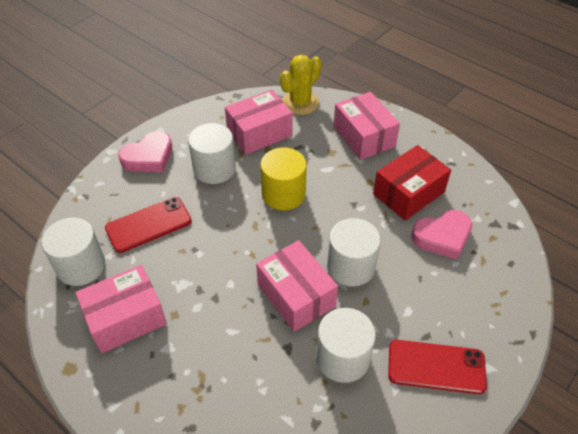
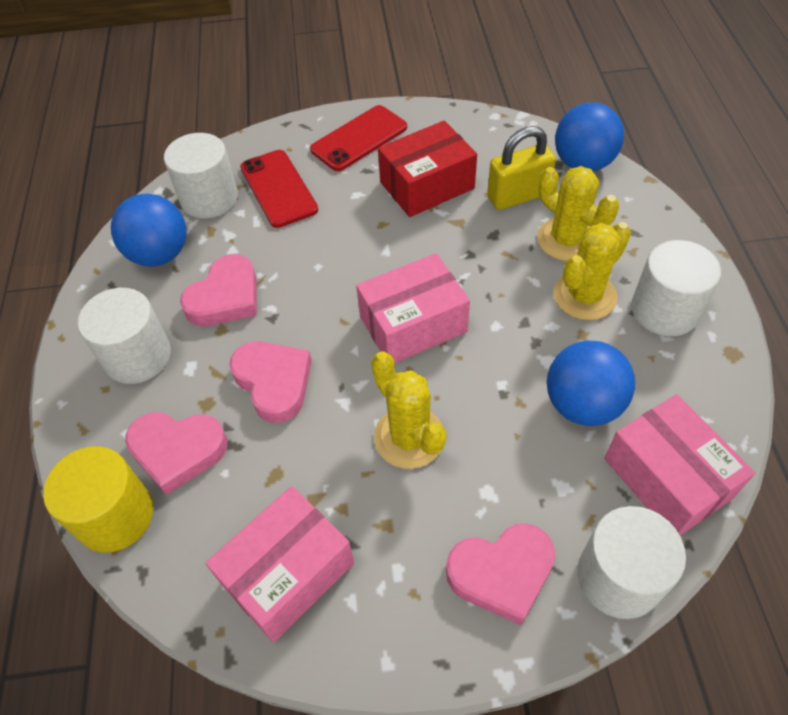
blue ball: none = 0 -> [111,193,186,266] [547,341,635,426] [555,102,624,171] = 3
pink box: [75,265,167,353] [225,89,293,155] [256,240,338,332] [333,92,400,160] = 4 -> [206,486,354,642] [356,253,470,363] [604,394,755,536] = 3
pink heart: [118,131,172,172] [411,210,472,260] = 2 -> [125,412,227,495] [180,254,257,326] [229,341,312,423] [446,523,555,625] = 4
yellow cactus: [280,55,322,115] = 1 -> [371,351,446,469] [537,166,619,261] [554,222,631,320] = 3
yellow padlock: none = 0 -> [487,126,556,210] = 1

